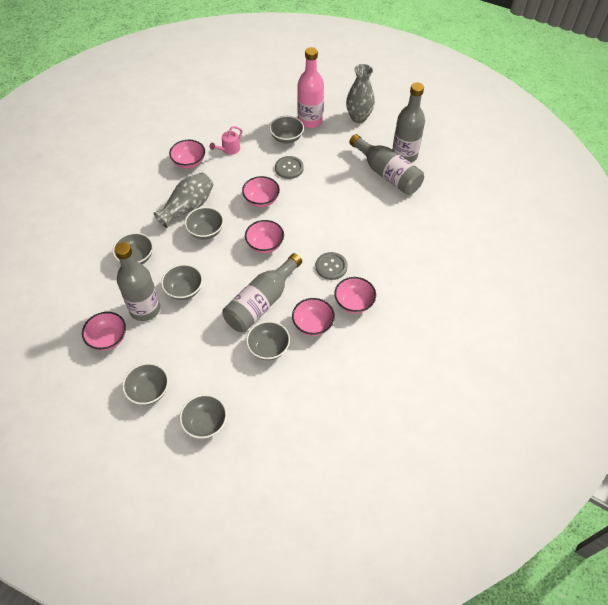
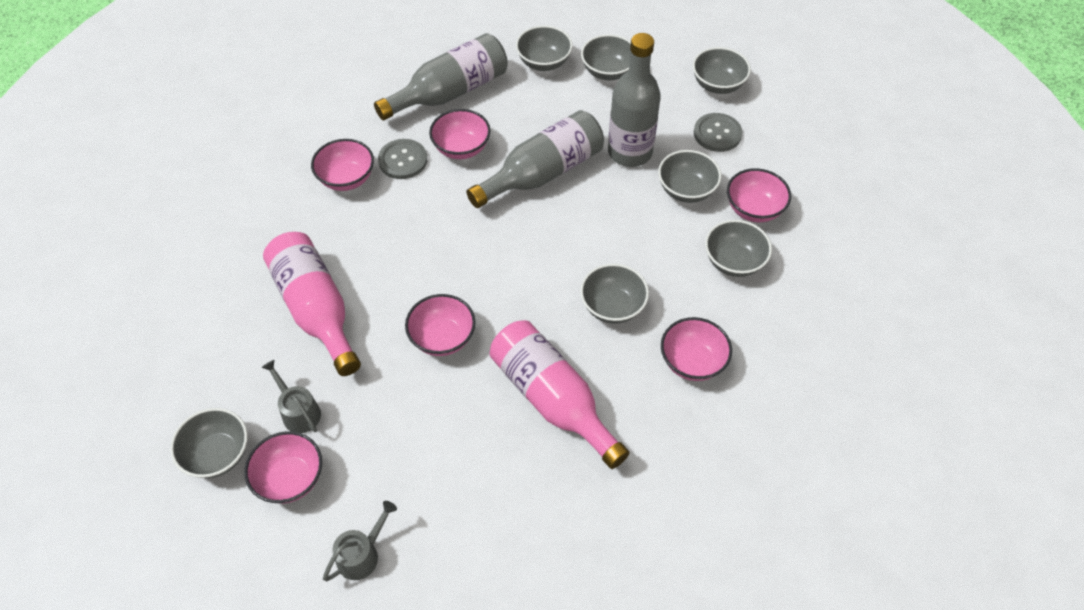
grey bottle: [114,242,160,321] [222,253,302,332] [349,134,424,195] [392,83,425,163] = 4 -> [374,33,508,121] [466,110,604,208] [608,33,661,167] = 3
grey vase: [153,173,213,228] [346,64,375,123] = 2 -> none = 0
grey watering can: none = 0 -> [262,360,321,433] [323,501,397,581] = 2
pink bottle: [297,47,324,128] = 1 -> [263,232,361,376] [490,320,630,469] = 2
pink watering can: [209,126,242,155] = 1 -> none = 0

